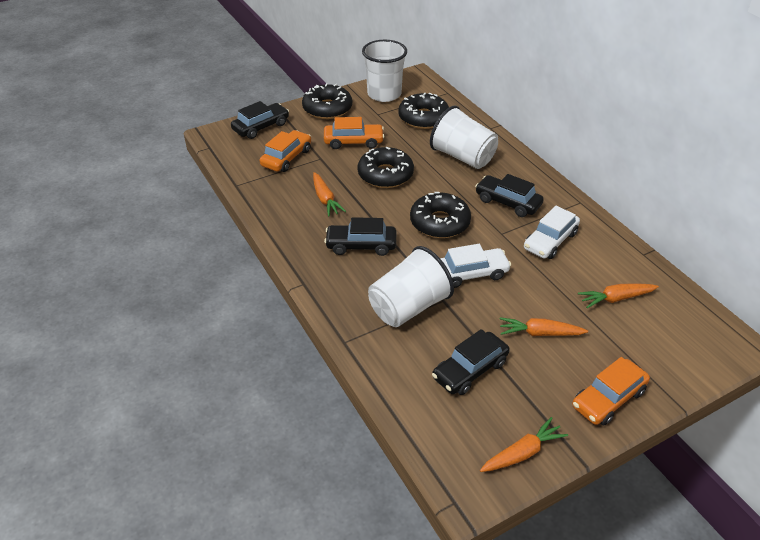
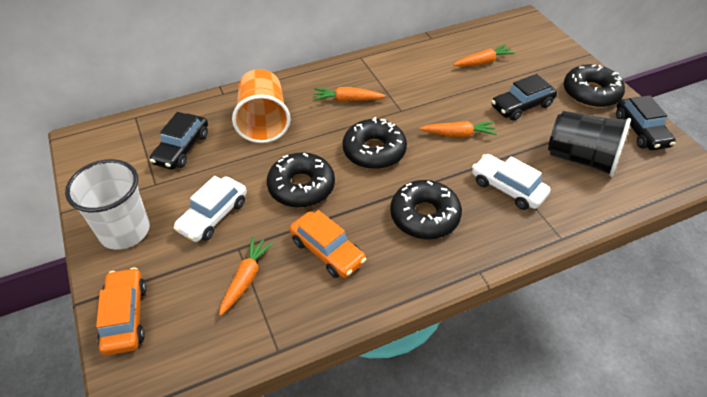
black car: [231,101,289,139] [324,217,396,256] [432,329,510,395] [475,174,544,217] = 4 -> [150,112,208,169] [491,74,557,121] [616,95,676,150] = 3
black cup: none = 0 -> [548,111,631,177] = 1
orange car: [260,130,311,172] [324,117,384,149] [572,357,650,426] = 3 -> [96,267,147,355] [289,210,366,278] = 2
orange cup: none = 0 -> [232,69,291,143] = 1
white cup: [362,40,407,102] [368,246,454,327] [430,106,498,169] = 3 -> [65,159,150,250] = 1

